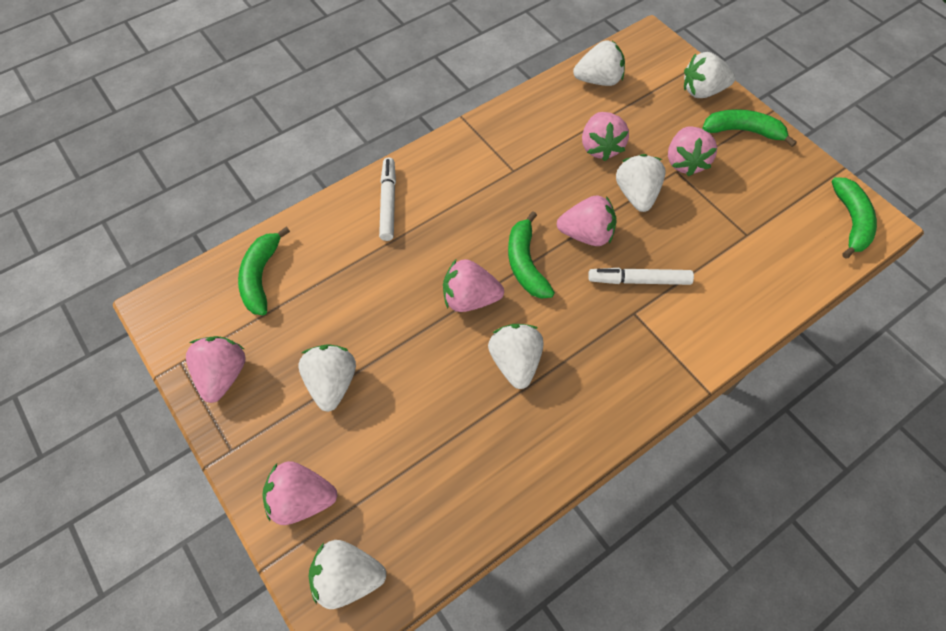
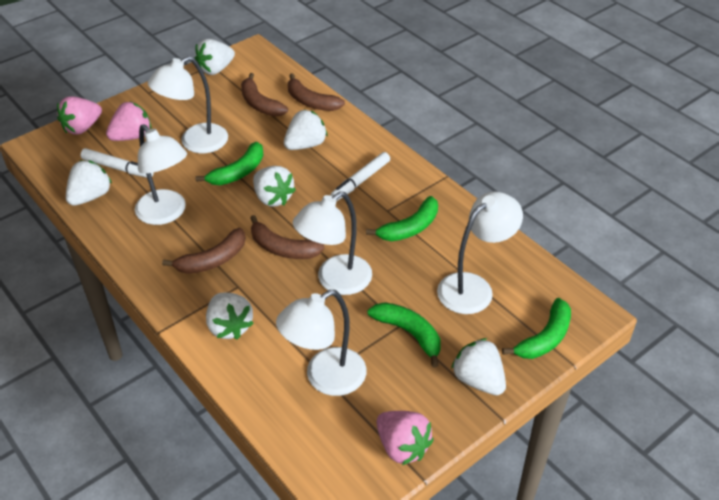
brown banana: none = 0 -> [162,228,245,274] [241,73,288,116] [250,215,325,259] [288,73,345,111] = 4
pink strawberry: [186,336,246,403] [262,461,337,525] [443,259,504,312] [557,195,617,246] [582,112,629,161] [668,126,717,177] = 6 -> [57,96,102,135] [106,102,151,141] [377,411,434,465] = 3
white lamp: none = 0 -> [135,124,187,225] [148,56,228,153] [276,290,366,396] [293,191,372,295] [437,191,523,314] = 5

